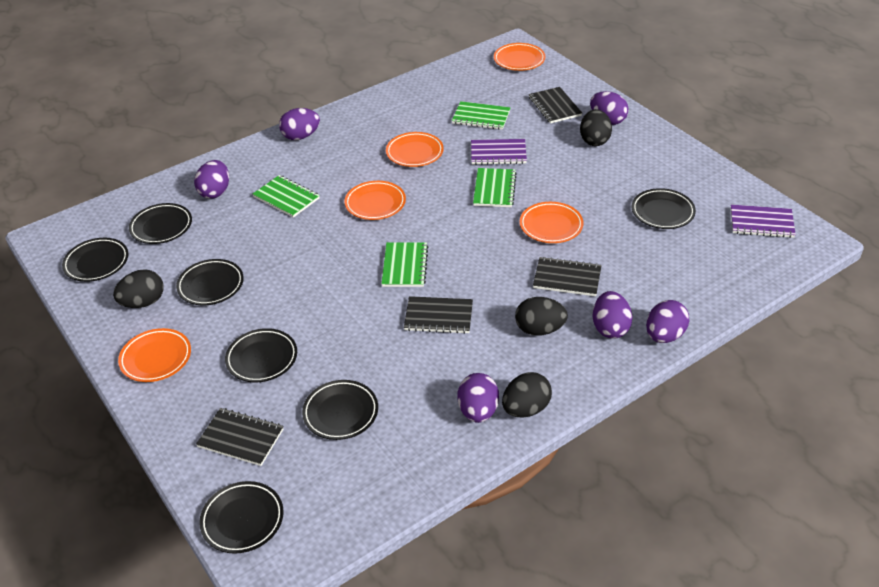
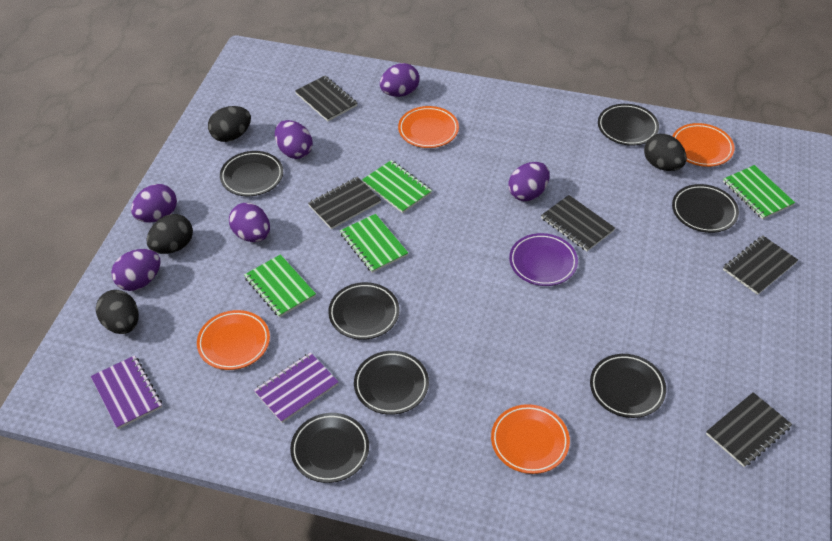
black notebook: [196,408,283,466] [404,296,473,334] [529,87,582,123] [533,257,602,296] = 4 -> [295,76,357,121] [308,177,381,229] [541,195,615,251] [706,392,792,467] [723,236,798,295] = 5
orange plate: [118,328,191,382] [344,181,406,220] [386,132,444,167] [494,43,545,71] [520,202,583,243] = 5 -> [197,310,270,370] [398,106,459,148] [491,404,570,474] [673,123,735,167] = 4
purple plate: none = 0 -> [509,233,578,286] = 1

